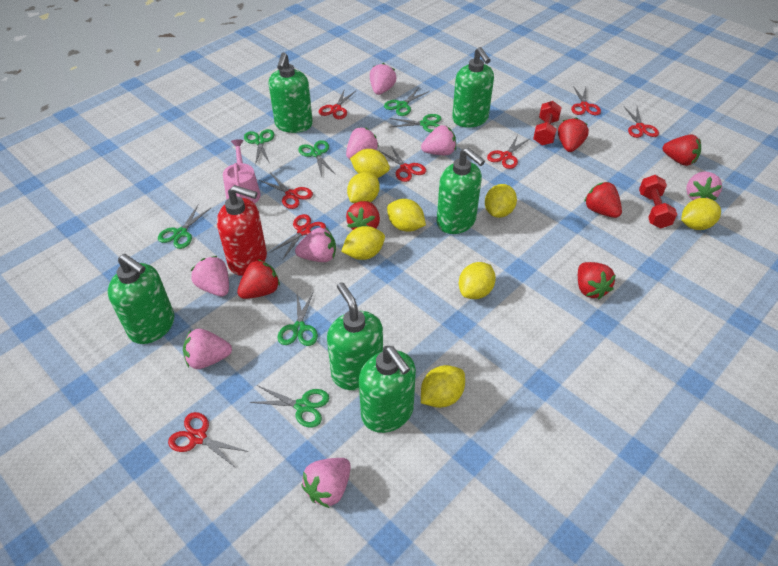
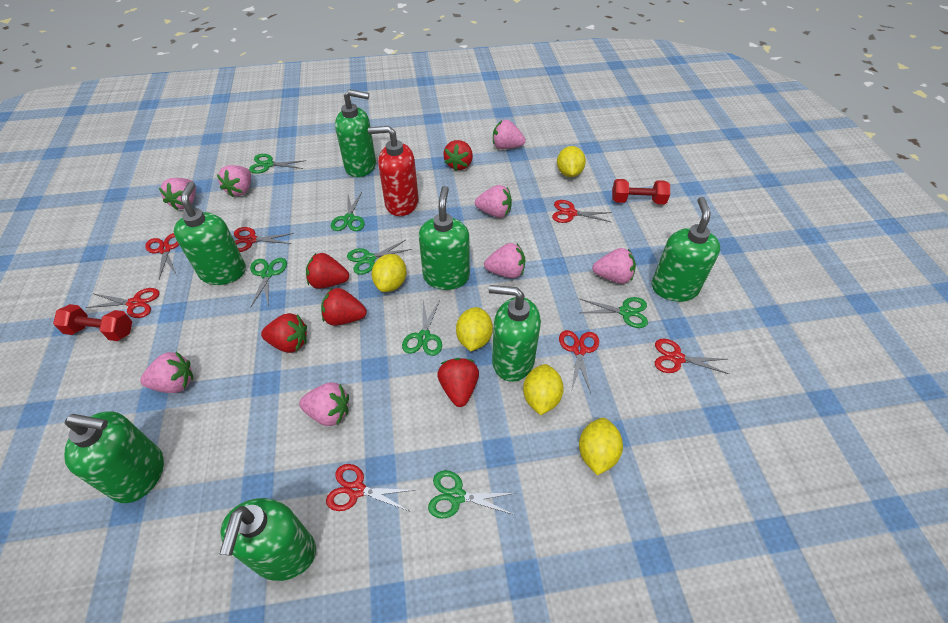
green soap dispenser: [108,254,175,344] [269,52,313,133] [327,282,383,390] [359,346,416,433] [437,148,485,234] [452,47,494,128] = 6 -> [64,411,164,503] [174,181,246,285] [220,498,316,581] [335,89,376,177] [419,186,470,290] [489,285,541,382] [652,197,720,302] = 7
pink watering can: [223,139,261,204] = 1 -> none = 0
red scissors: [168,412,249,469] [259,172,313,209] [271,214,326,260] [319,88,356,119] [379,146,426,182] [487,135,531,169] [571,86,601,115] [624,107,659,138] = 8 -> [85,288,160,318] [145,233,179,279] [234,227,294,252] [326,464,414,511] [552,200,612,223] [559,330,599,393] [655,339,729,374] = 7
red strawberry: [237,259,280,299] [346,201,380,230] [558,117,589,152] [578,262,616,299] [584,182,622,218] [663,135,701,166] = 6 -> [261,313,307,353] [306,253,349,289] [321,288,367,326] [437,358,479,407] [443,140,473,171] = 5
yellow lemon: [341,226,385,260] [347,172,380,203] [350,149,390,178] [387,199,426,232] [421,365,465,408] [459,262,496,299] [485,184,517,218] [681,198,721,230] = 8 -> [372,254,407,292] [456,307,493,351] [523,364,564,415] [557,146,586,177] [579,418,623,475] = 5

